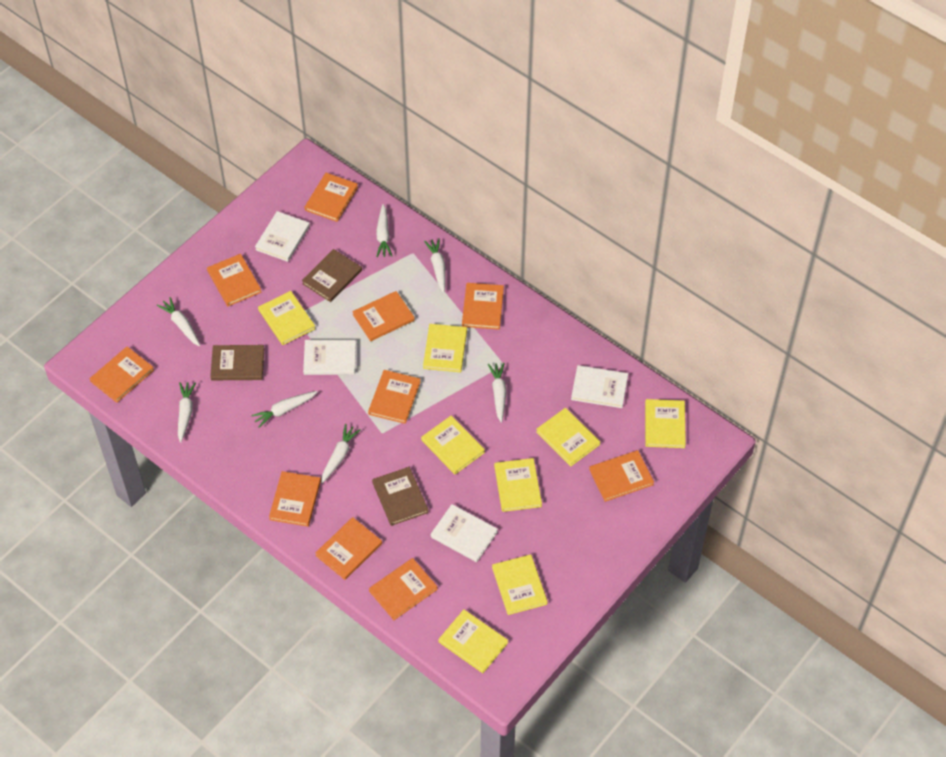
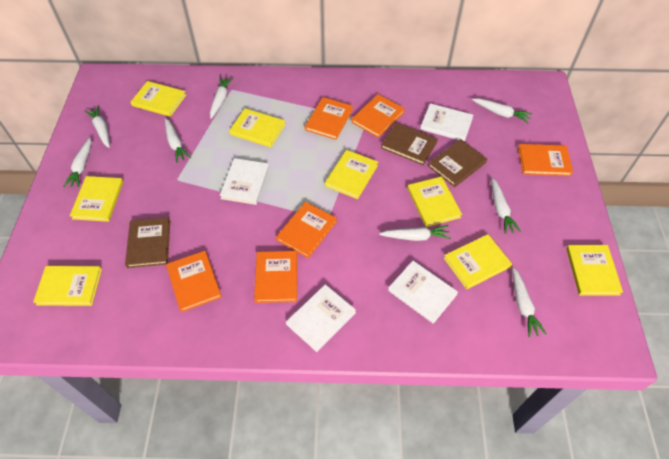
orange book: [90,347,154,403] [207,254,261,306] [269,471,321,527] [304,173,358,222] [315,517,382,580] [352,291,415,341] [368,370,421,424] [369,558,438,620] [462,283,504,330] [589,450,654,502] = 10 -> [166,251,222,312] [254,251,297,303] [276,202,337,258] [305,97,353,140] [351,94,405,138] [518,144,573,176] = 6
white carrot: [157,297,200,346] [178,382,196,442] [251,391,317,428] [321,424,361,483] [376,204,392,257] [424,238,446,293] [488,363,506,423] = 7 -> [63,137,92,188] [84,105,110,148] [165,118,191,163] [210,76,233,119] [379,225,451,241] [472,98,532,123] [491,178,521,234] [512,267,547,337] = 8

